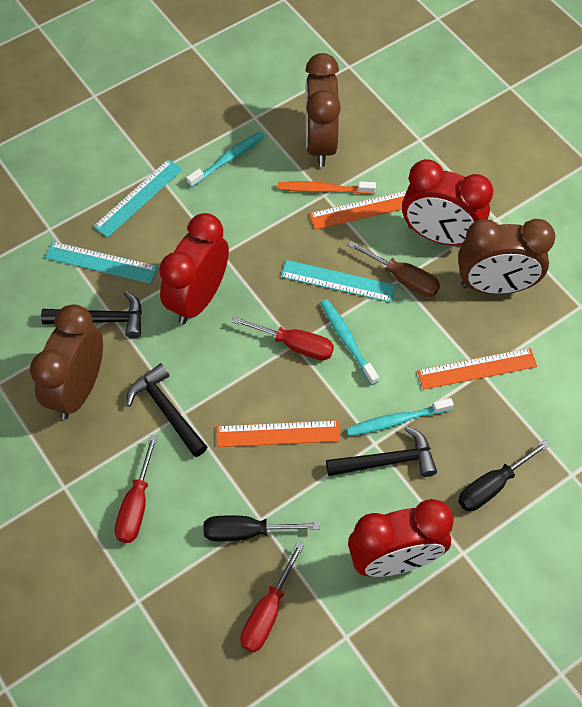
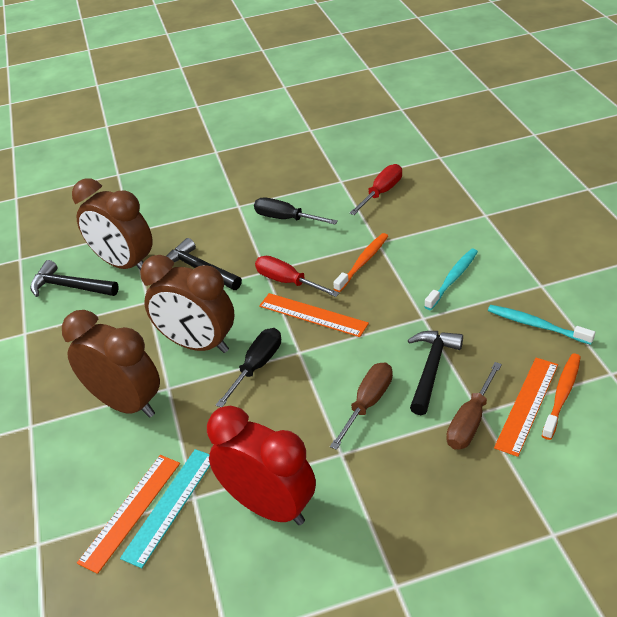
brown screwdriver: [348,241,440,297] = 1 -> [330,362,393,450] [446,362,502,449] = 2
orange toothbrush: [278,181,376,194] = 1 -> [333,233,388,292] [542,354,581,440] = 2
red clock: [159,213,229,324] [348,499,454,577] [402,159,493,246] = 3 -> [207,406,316,525] = 1
red screwdriver: [115,435,158,543] [232,316,334,360] [240,542,304,653] = 3 -> [255,256,340,297] [349,164,402,215] = 2
turquoise ruler: [45,241,158,283] [93,159,183,238] [281,260,396,302] = 3 -> [120,449,210,568] = 1
turquoise toothbrush: [186,132,265,188] [320,299,379,385] [346,398,454,436] = 3 -> [424,249,478,310] [488,305,595,345] = 2

